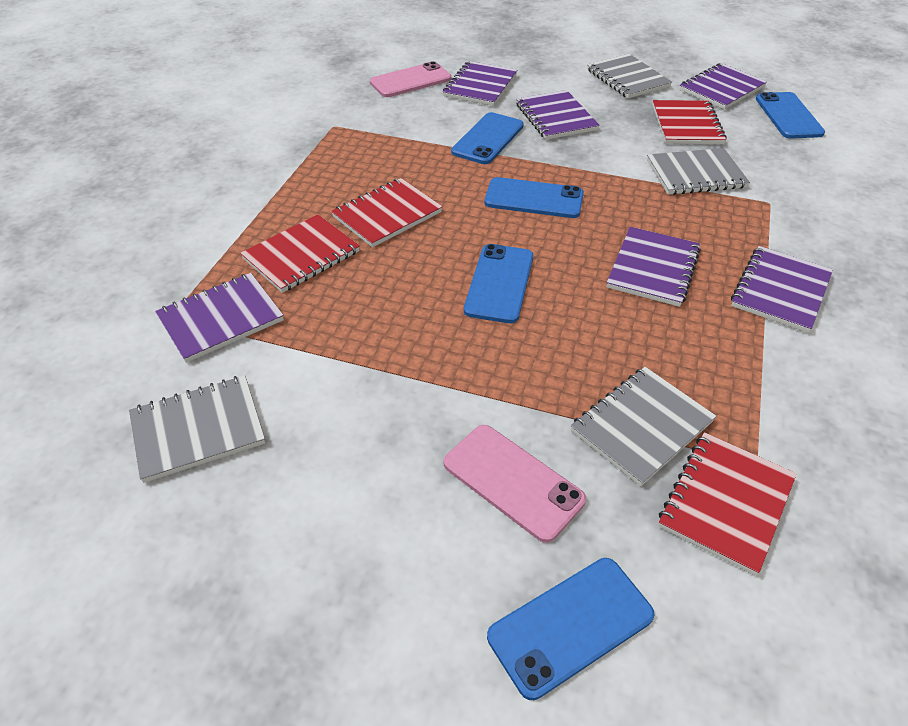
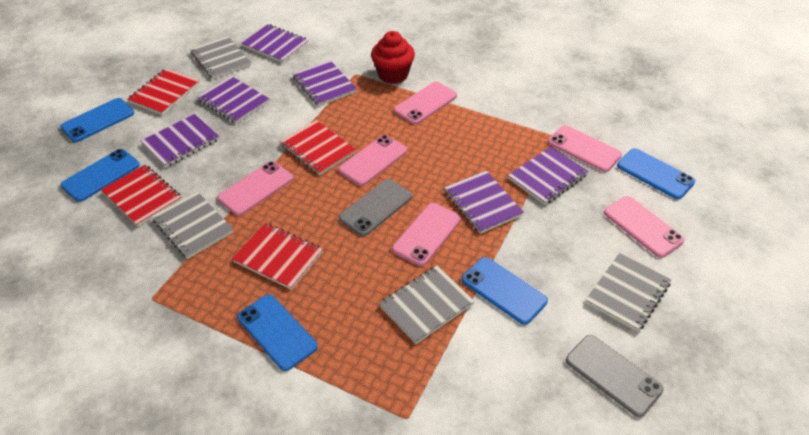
grey phone: none = 0 -> [339,179,412,236] [566,335,663,417] = 2
pink phone: [370,61,452,97] [444,425,586,543] = 2 -> [218,161,293,216] [338,135,407,186] [392,203,461,266] [394,82,457,125] [548,125,622,172] [604,196,684,258] = 6
red cupcake: none = 0 -> [371,31,415,84] = 1

